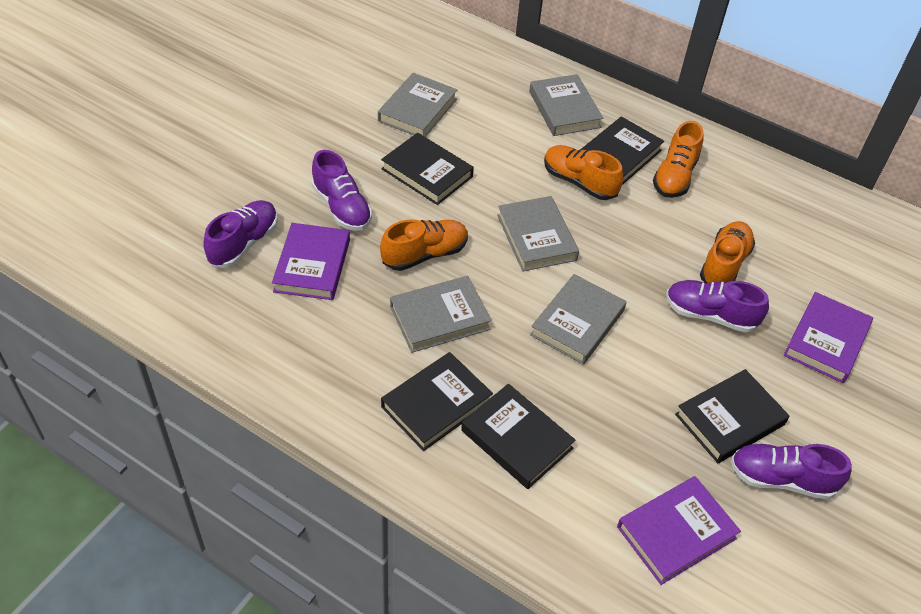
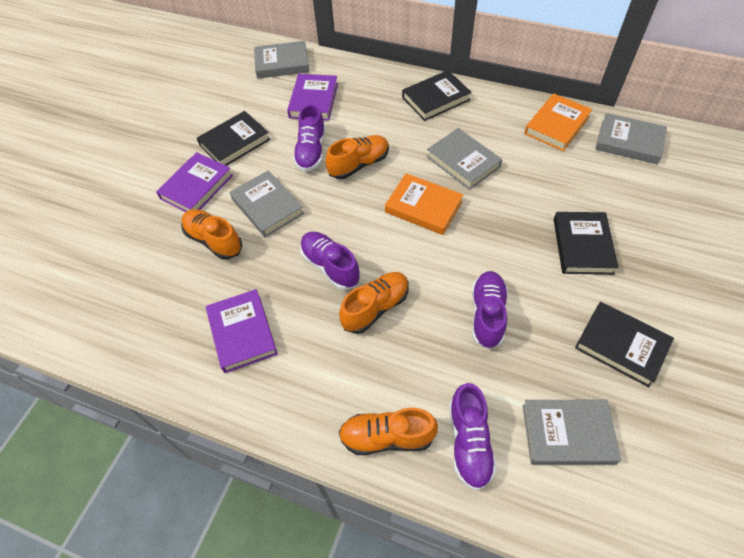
black book: [381,133,474,205] [381,352,493,451] [461,384,575,489] [582,116,664,185] [675,369,789,463] = 5 -> [197,111,270,166] [402,70,472,121] [554,212,619,275] [575,302,674,387] = 4
orange book: none = 0 -> [385,173,463,235] [524,93,592,151] = 2

